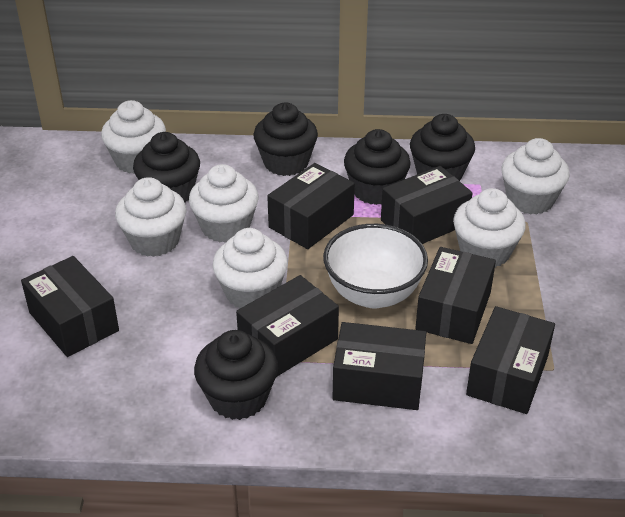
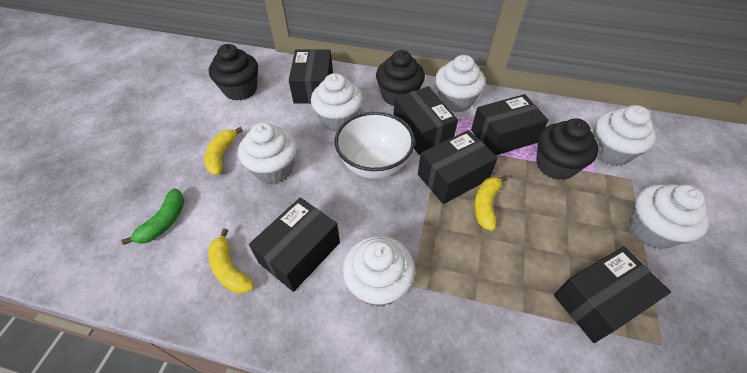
black box: [21,256,119,357] [236,275,339,377] [267,163,355,249] [333,322,426,410] [381,166,473,244] [415,247,496,344] [466,306,555,414] = 7 -> [249,197,340,292] [289,49,333,104] [393,86,458,155] [418,130,498,204] [471,94,549,155] [554,246,671,343] = 6
black cupcake: [133,132,200,203] [194,330,278,420] [253,102,318,176] [344,129,411,205] [410,114,475,181] = 5 -> [209,44,258,101] [376,50,425,106] [536,118,599,180] = 3
green banana: none = 0 -> [122,189,184,245] = 1
yellow banana: none = 0 -> [205,127,243,175] [208,229,254,294] [474,175,508,231] = 3

